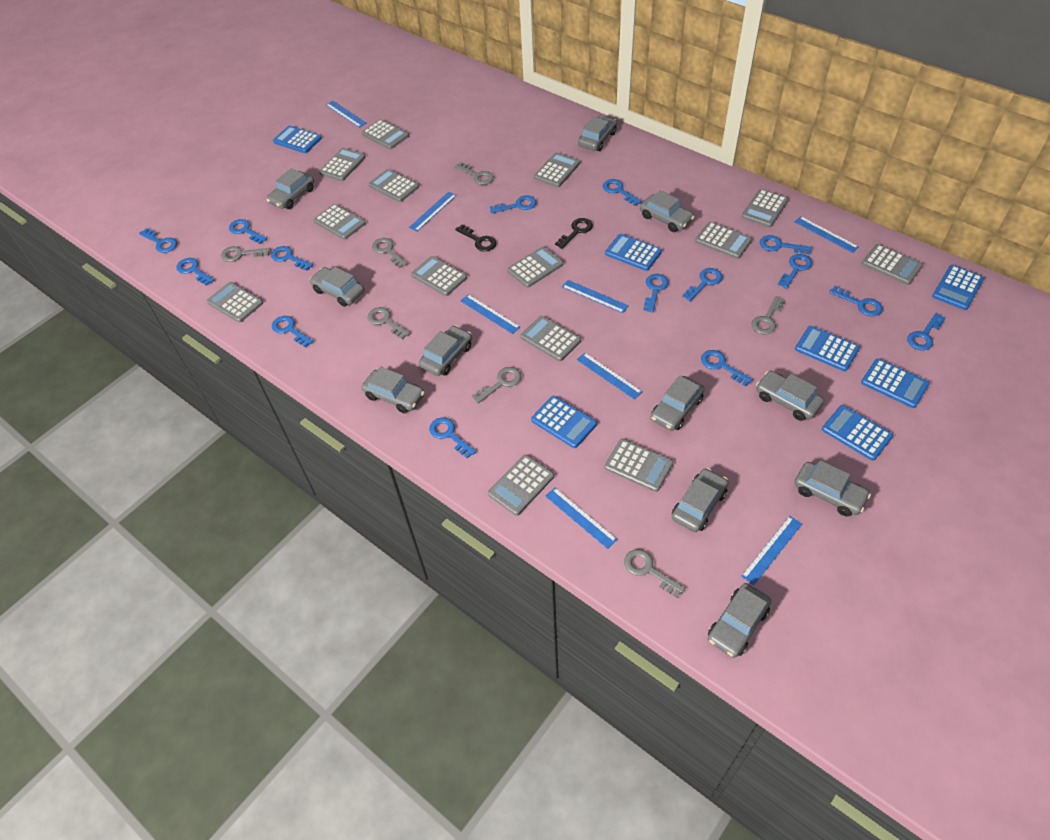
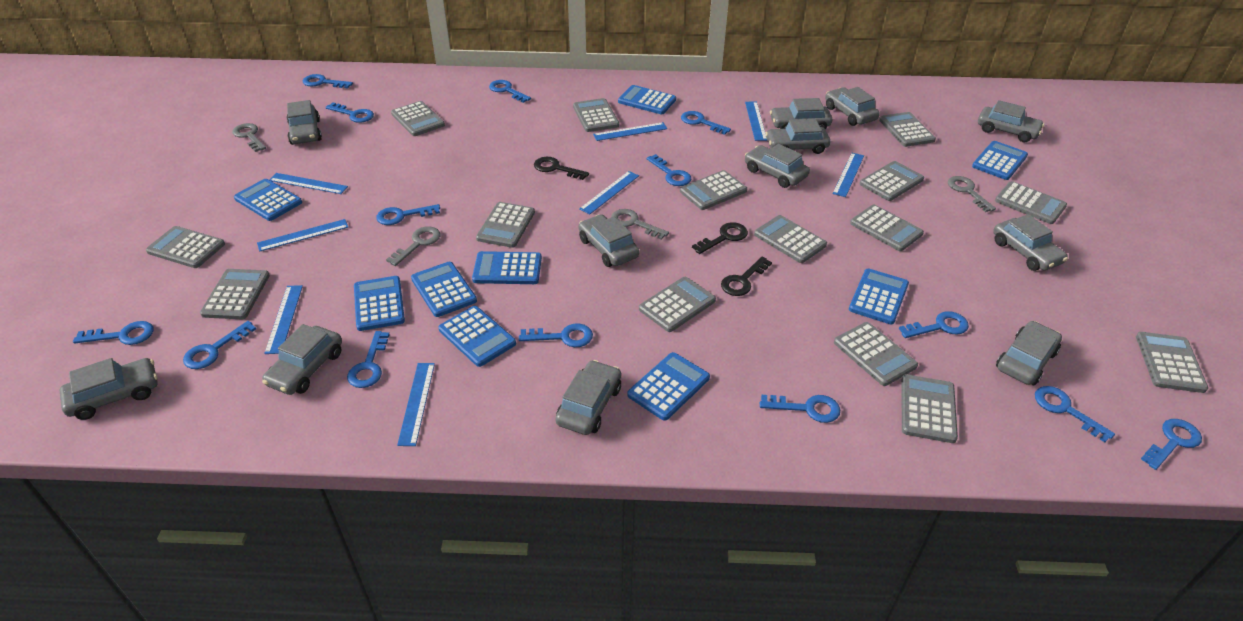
black key: [455,224,496,251] [555,218,593,249] = 2 -> [534,157,589,180] [692,222,748,254] [721,257,772,296] = 3
blue calculator: [273,125,322,153] [531,396,597,448] [605,234,662,271] [795,326,860,371] [822,405,893,461] [861,358,930,408] [932,265,984,310] = 7 -> [234,179,302,221] [354,276,405,331] [411,262,477,317] [438,306,516,367] [472,251,542,284] [618,85,676,114] [627,352,710,421] [849,269,909,324] [972,141,1028,180] = 9
blue key: [139,228,177,253] [177,258,214,286] [229,219,267,244] [271,246,313,271] [272,316,313,347] [429,418,476,459] [490,196,537,214] [603,179,642,206] [643,274,669,312] [682,268,723,301] [701,350,753,386] [760,235,812,255] [778,254,812,289] [829,286,883,316] [907,313,945,350] = 15 -> [73,321,153,345] [183,321,256,369] [303,74,353,88] [326,103,374,123] [347,331,390,388] [376,204,440,225] [489,80,531,103] [519,323,593,347] [647,154,691,186] [681,111,731,135] [760,395,840,423] [899,311,969,338] [1035,386,1115,442] [1141,419,1202,470] = 14
grey calculator: [207,282,263,323] [313,204,366,240] [319,148,366,181] [361,119,409,149] [368,169,419,202] [411,256,467,296] [488,455,554,516] [507,247,564,288] [520,316,581,361] [534,152,580,187] [605,439,673,492] [695,222,752,259] [742,189,788,227] [862,244,923,285] = 14 -> [146,226,225,268] [200,269,270,319] [391,101,445,136] [476,202,535,248] [573,98,619,132] [639,277,716,332] [680,170,747,210] [754,215,827,263] [834,322,918,386] [850,205,924,251] [860,161,924,201] [879,112,936,147] [901,374,958,443] [995,181,1067,224] [1136,332,1208,393] = 15
grey car: [266,168,314,209] [310,267,365,307] [361,366,425,413] [419,325,472,376] [578,116,617,151] [640,190,694,232] [651,375,705,431] [672,468,728,532] [708,583,771,658] [756,371,824,421] [794,460,871,517] = 11 -> [59,358,158,420] [262,324,342,395] [287,100,322,145] [555,360,621,435] [578,214,639,267] [745,144,810,188] [765,119,830,154] [770,98,832,130] [825,87,880,126] [978,100,1044,142] [993,214,1068,271] [996,321,1062,386] = 12
grey key: [221,246,271,262] [368,307,410,339] [372,238,408,268] [455,162,494,185] [472,367,521,403] [624,549,685,598] [752,296,785,334] = 7 -> [232,123,266,152] [386,226,441,266] [611,209,669,240] [948,176,996,212] = 4

